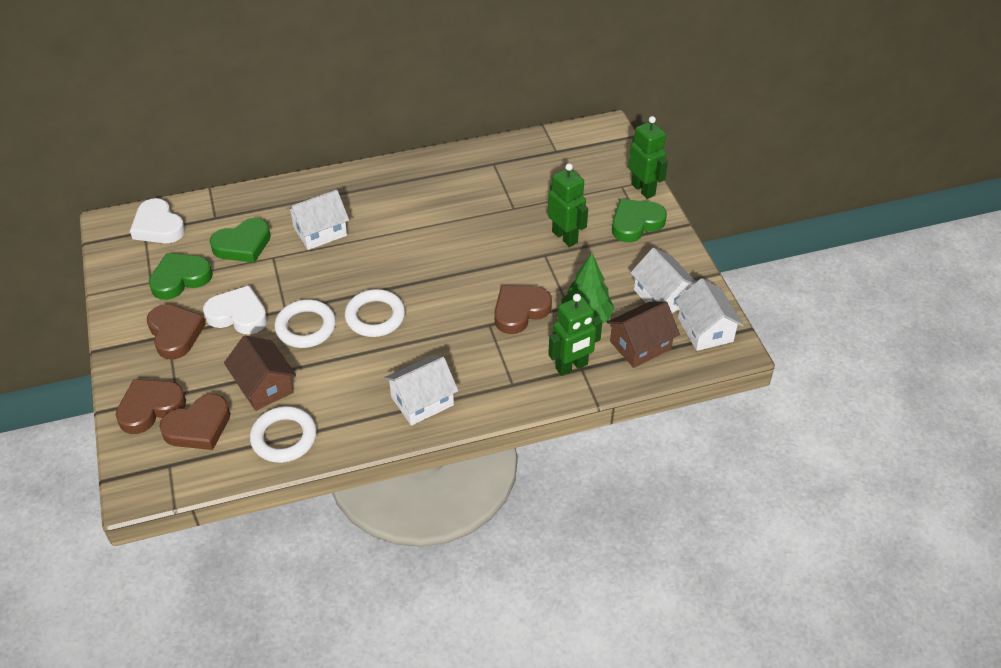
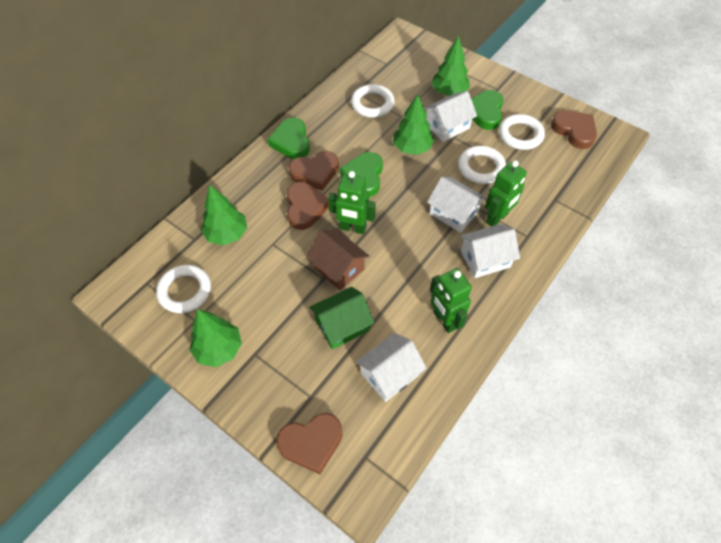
brown house: [224,335,296,411] [607,302,680,368] = 2 -> [306,230,369,290] = 1
green house: none = 0 -> [309,287,375,350] = 1
green tree: [561,253,615,323] = 1 -> [190,309,242,367] [201,185,247,245] [393,94,434,155] [431,36,470,96] = 4
white heart: [130,198,185,243] [203,285,268,334] = 2 -> none = 0
white ring: [250,406,317,463] [274,299,336,348] [345,289,405,337] = 3 -> [156,265,211,313] [351,84,395,118] [458,146,506,184] [499,114,545,150] = 4

